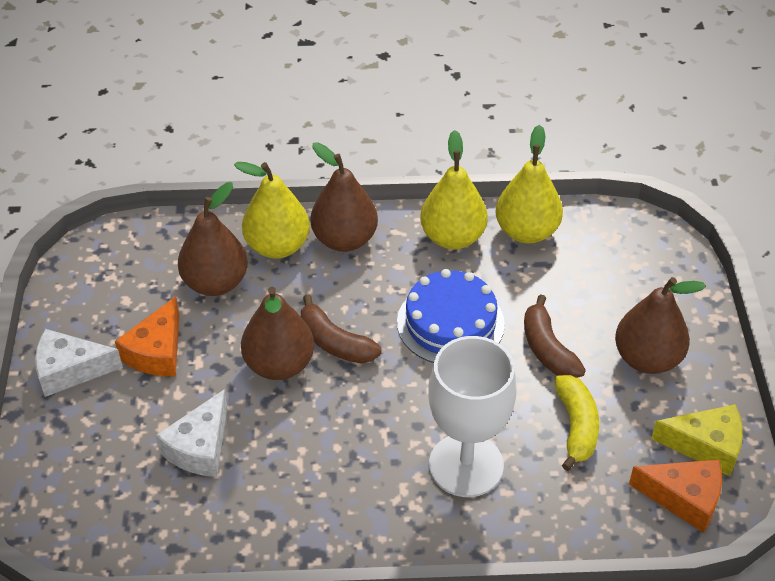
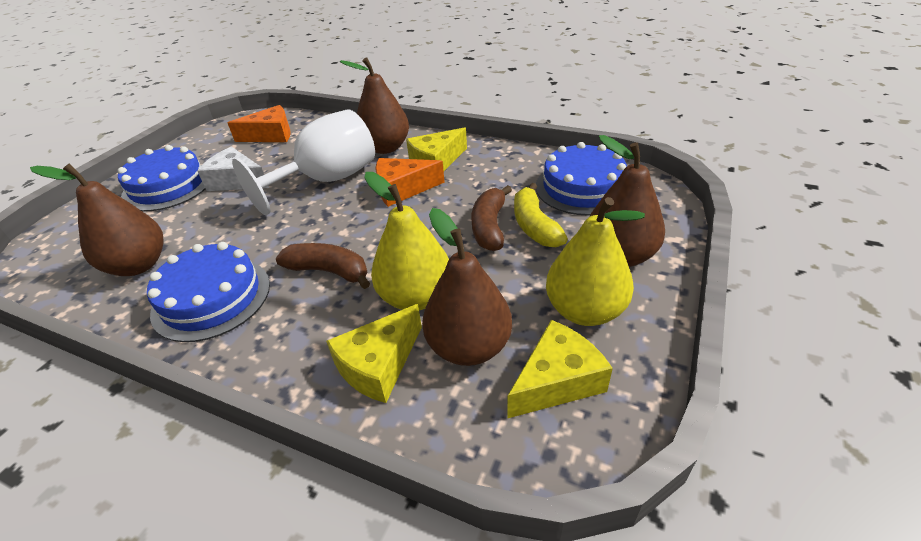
blue cake: [397,269,505,363] = 1 -> [118,145,205,211] [147,242,270,342] [536,142,627,215] = 3
white cheese: [35,329,123,397] [156,389,227,477] = 2 -> [197,147,269,191] = 1
yellow cheese: [651,404,743,476] = 1 -> [326,304,422,403] [406,127,467,171] [507,320,613,419] = 3
yellow pear: [234,162,310,259] [420,130,488,249] [495,125,563,244] = 3 -> [364,172,449,310] [546,197,645,326] = 2

